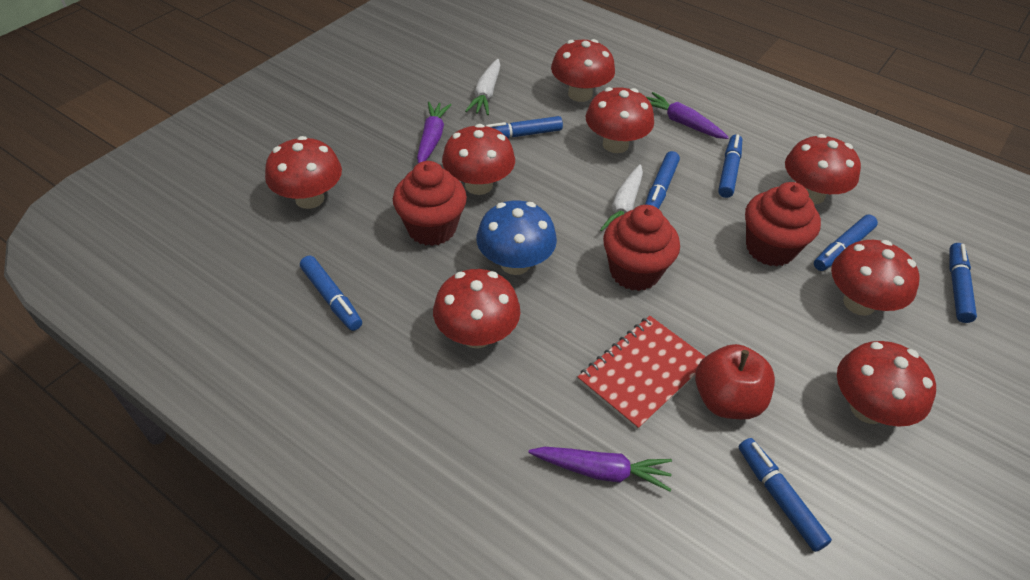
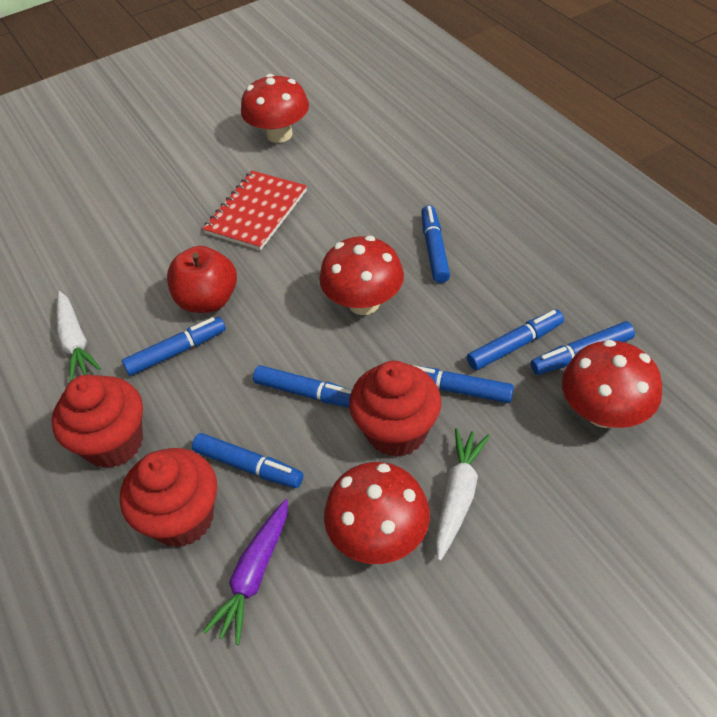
blue mushroom: [477,200,557,275] = 1 -> none = 0
purple carrot: [417,102,452,163] [528,447,672,491] [646,92,729,139] = 3 -> [203,499,288,645] = 1
red mushroom: [265,136,342,209] [433,269,520,348] [442,124,515,195] [551,39,615,102] [586,87,654,153] [785,134,861,204] [831,240,920,316] [837,341,936,427] = 8 -> [241,74,309,143] [319,236,404,315] [324,462,430,564] [562,340,662,428] = 4

